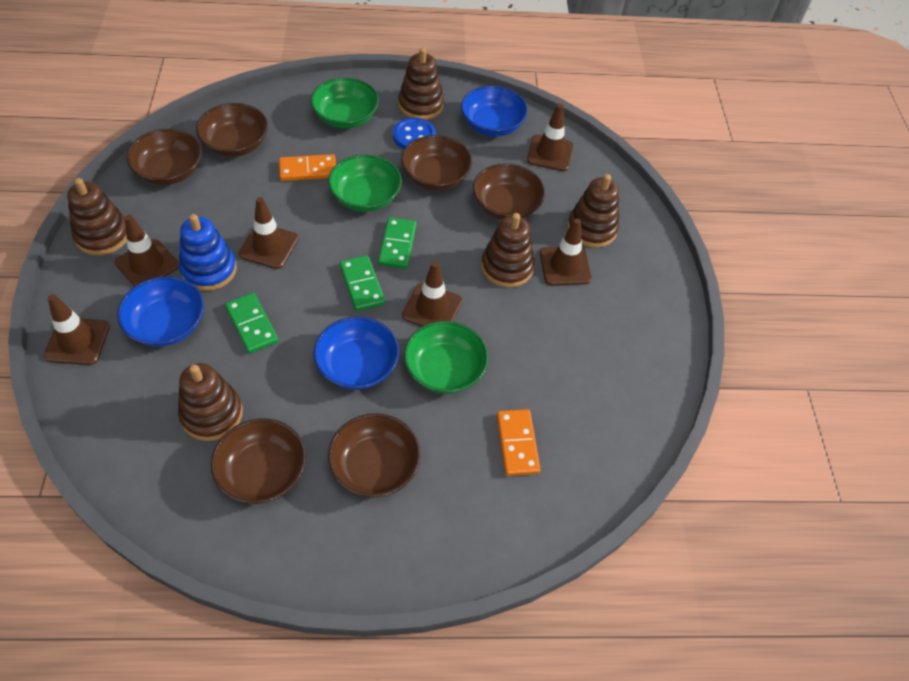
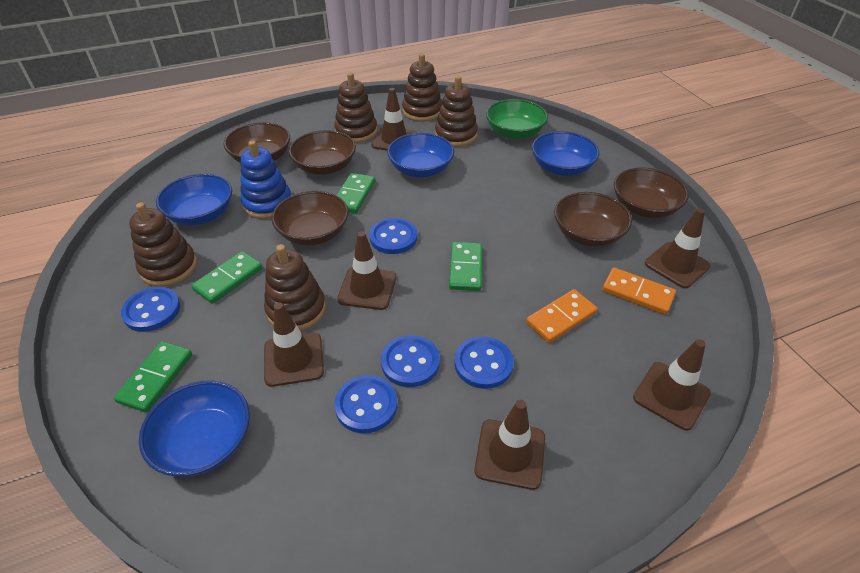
blue bowl: [117,276,204,347] [314,317,399,390] [461,86,528,136] = 3 -> [139,380,250,477] [156,174,232,225] [387,133,454,177] [532,131,600,176] = 4
blue button: [393,118,436,149] = 1 -> [121,287,180,332] [334,375,397,434] [369,218,417,254] [381,335,440,387] [454,336,514,389] = 5
brown bowl: [126,129,202,185] [196,103,268,157] [211,418,306,504] [328,413,421,498] [401,135,472,190] [473,164,545,220] = 6 -> [224,122,290,163] [272,191,349,245] [289,130,356,175] [554,192,632,247] [614,167,689,218] = 5
green bowl: [311,78,379,129] [328,154,402,212] [404,321,489,394] = 3 -> [486,99,548,139] = 1
green domino: [225,293,279,354] [340,255,385,311] [378,217,417,269] = 3 -> [114,341,192,413] [191,251,263,304] [337,173,375,213] [449,242,482,291] = 4

